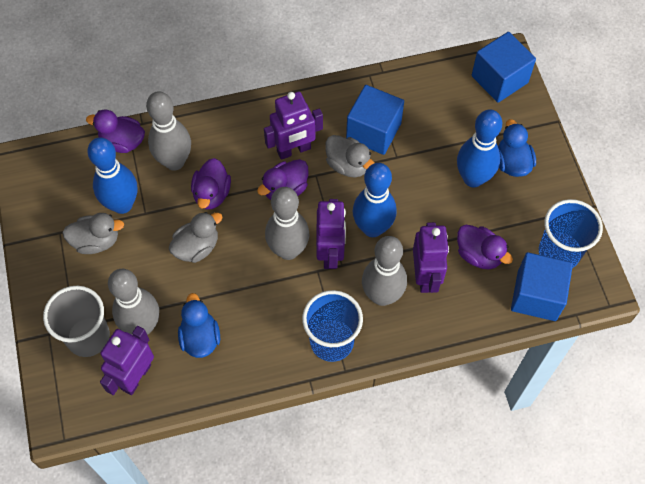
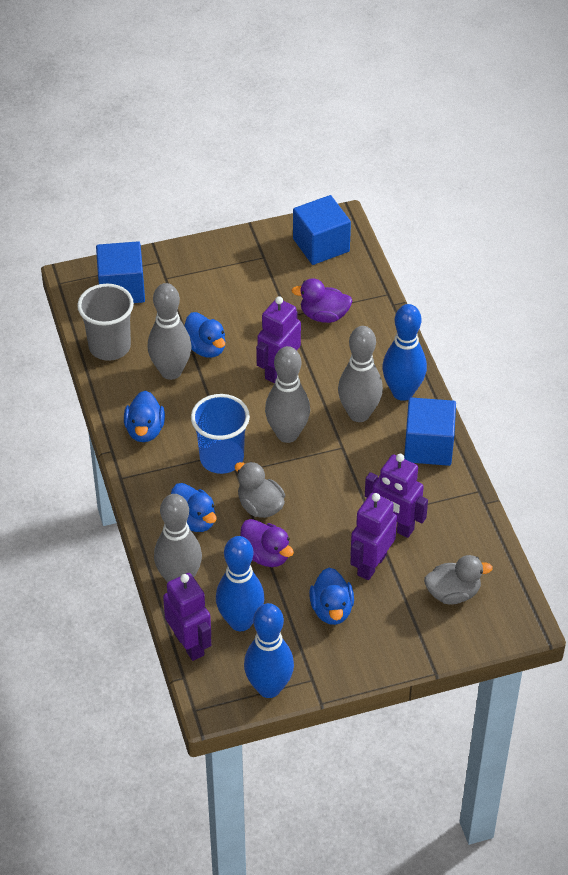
blue cup: [302,290,363,362] [539,199,603,268] = 2 -> [191,394,250,474] = 1
blue duck: [178,293,220,358] [498,119,536,177] = 2 -> [124,391,165,442] [171,483,216,532] [184,312,225,358] [309,568,354,625] = 4
grey duck: [62,213,124,254] [169,212,223,263] [325,135,374,177] = 3 -> [235,462,285,518] [424,555,493,605] = 2
purple duck: [86,109,145,153] [191,158,231,209] [257,159,308,200] [457,225,513,269] = 4 -> [240,519,294,567] [291,278,353,323] = 2

